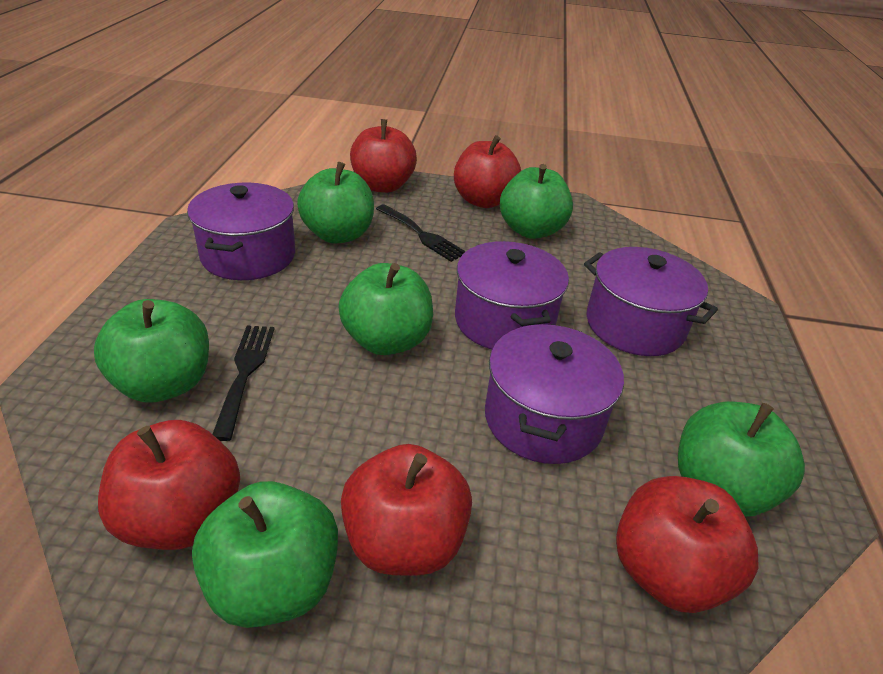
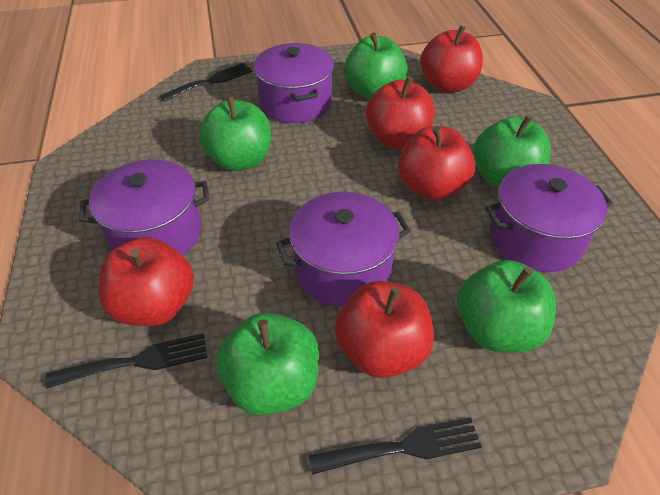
black fork: [213,325,275,441] [376,204,466,262] = 2 -> [45,333,208,389] [160,63,253,101] [309,417,482,475] = 3
green apple: [94,299,209,403] [192,481,338,628] [297,162,374,244] [338,263,433,355] [500,164,573,239] [678,401,805,517] = 6 -> [199,96,271,171] [217,312,319,415] [344,32,408,99] [458,260,556,352] [474,115,551,188] = 5

